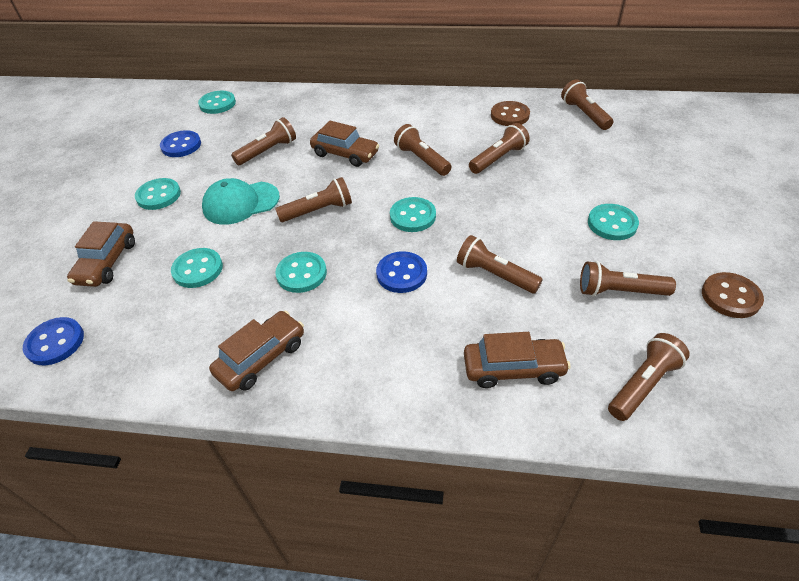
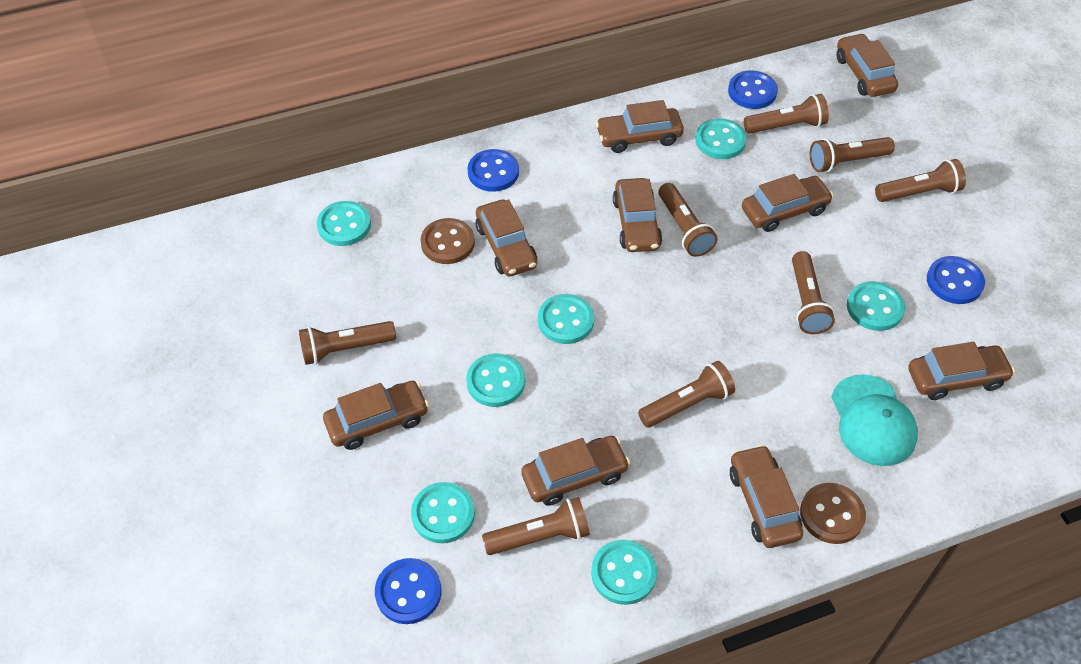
blue button: [23,317,84,365] [160,130,201,157] [376,251,427,293] = 3 -> [375,558,442,624] [468,149,519,192] [728,70,778,109] [927,256,985,304] = 4
brown car: [67,221,135,287] [209,310,304,391] [310,121,379,167] [464,332,571,388] = 4 -> [323,381,429,450] [476,199,537,276] [521,436,630,506] [596,100,684,153] [613,178,662,252] [730,444,803,548] [742,174,833,232] [837,33,898,97] [908,342,1015,400] = 9
turquoise button: [135,178,181,210] [171,248,223,288] [198,91,236,114] [275,252,327,293] [390,197,436,232] [588,204,639,240] = 6 -> [317,201,371,246] [411,482,475,543] [466,353,525,407] [538,294,594,344] [591,540,657,605] [696,118,747,159] [847,281,905,331] = 7

